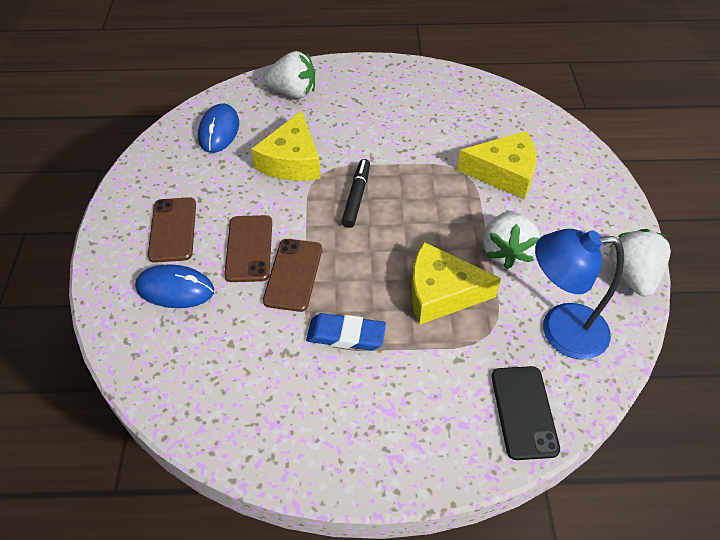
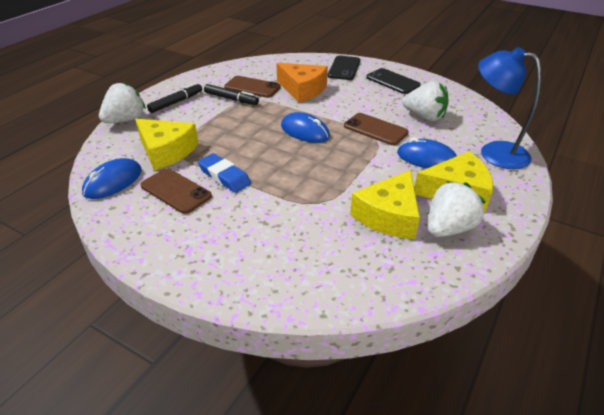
black marker: [342,159,370,228] = 1 -> [147,83,202,113] [204,84,259,105] = 2
black phone: [491,366,560,460] = 1 -> [328,56,360,80] [366,68,421,94] = 2
blue mouse: [135,264,214,308] [198,103,239,153] = 2 -> [82,158,142,199] [281,112,330,143] [397,138,457,168] = 3
orange cheese: none = 0 -> [276,63,328,102] = 1

